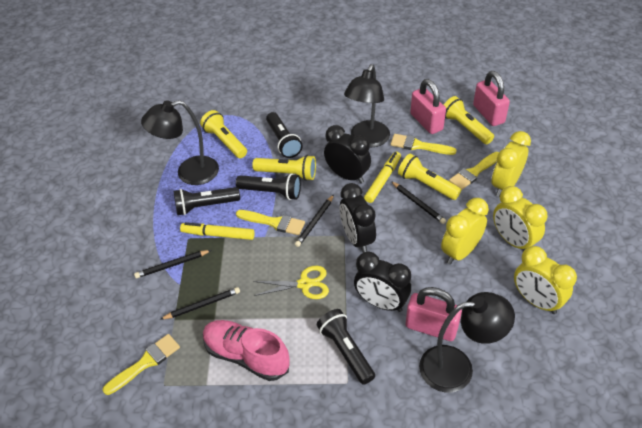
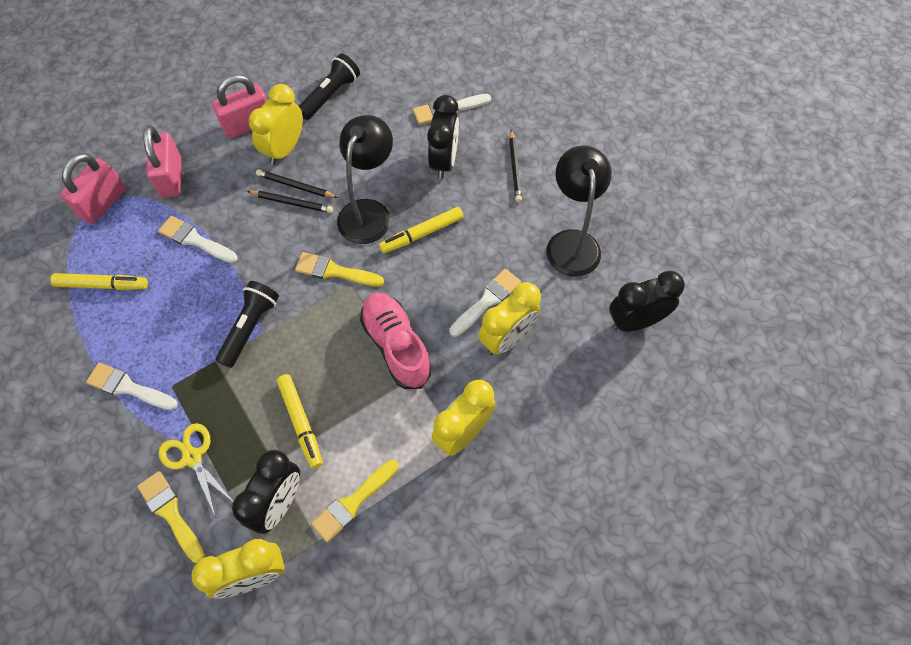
black flashlight: [174,187,240,215] [236,173,301,200] [266,112,303,158] [317,309,375,385] = 4 -> [216,281,279,368] [299,54,360,120] = 2
black lamp: [141,100,219,185] [344,64,390,147] [419,292,515,393] = 3 -> [337,115,393,244] [546,146,612,277] = 2
black pencil: [134,250,211,278] [160,287,240,320] [295,195,334,247] [391,181,446,224] = 4 -> [247,191,333,213] [256,169,338,198] [509,130,522,202] = 3
white brush: none = 0 -> [86,363,178,410] [158,216,237,263] [413,94,491,125] [449,269,521,337] = 4
yellow brush: [103,334,180,395] [236,210,305,235] [391,134,456,155] [449,152,499,190] = 4 -> [137,471,205,563] [295,252,384,287] [311,460,399,543] = 3
yellow flashlight: [200,110,247,158] [252,155,316,181] [398,154,461,200] [444,96,494,144] = 4 -> none = 0
yellow marker: [180,222,255,240] [364,152,401,203] = 2 -> [50,273,148,290] [277,374,323,469] [379,207,463,253] = 3

